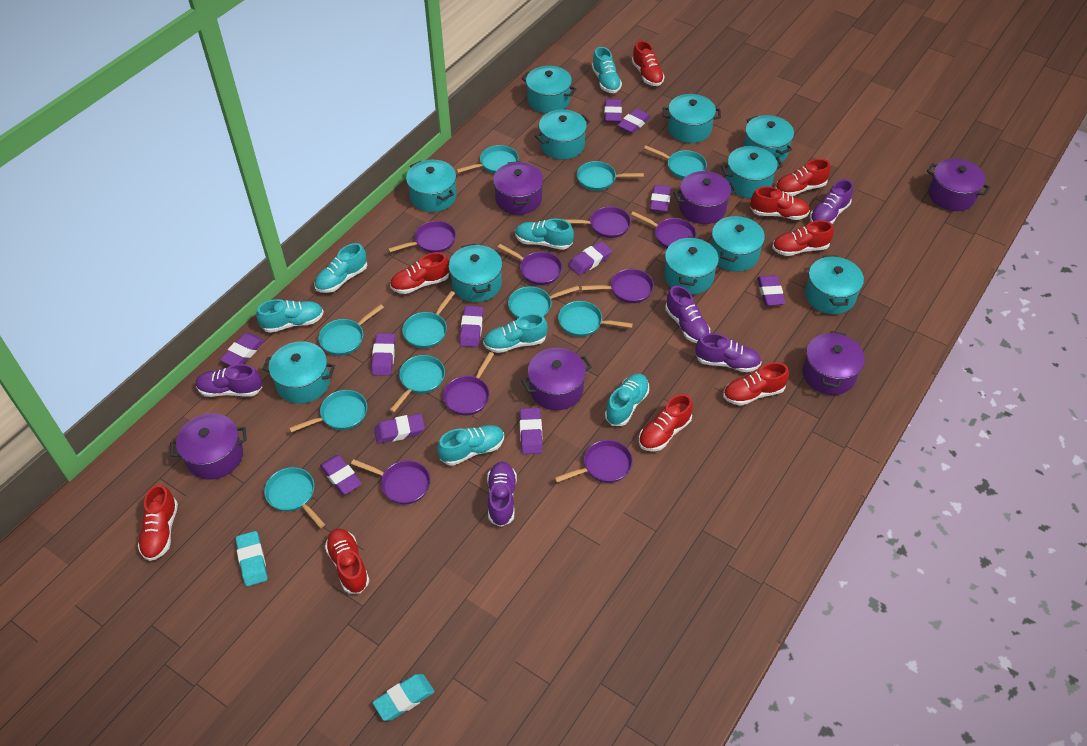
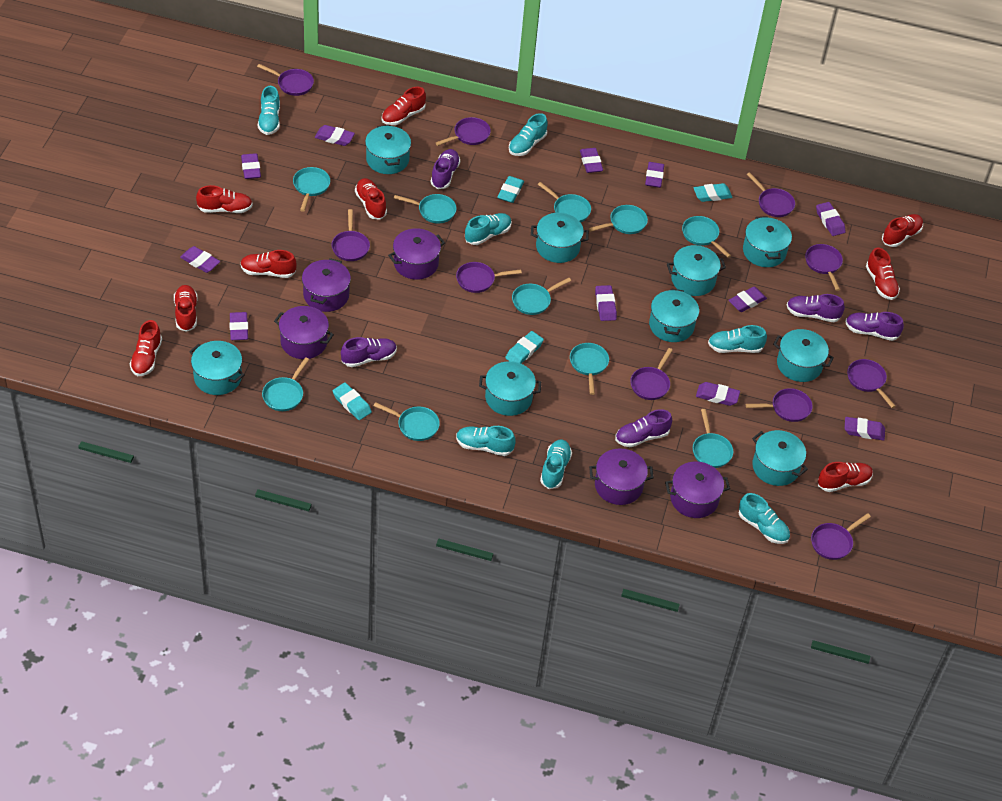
purple pan: [351,459,430,504] [388,221,456,253] [443,352,494,415] [498,244,562,285] [554,440,633,483] [562,207,631,238] [581,269,654,303] [631,211,697,248] = 8 -> [257,64,314,96] [331,209,370,261] [435,117,491,146] [456,262,522,293] [630,348,673,400] [746,388,813,422] [747,172,795,217] [805,244,843,291] [811,513,871,560] [847,359,896,408] = 10
purple pot: [170,413,247,480] [493,161,543,215] [521,348,592,410] [674,171,737,224] [802,331,865,395] [927,158,990,211] = 6 -> [274,306,334,359] [302,258,351,312] [388,228,445,280] [589,448,654,505] [665,462,730,518] = 5
turquoise eraser: [236,531,267,586] [372,674,435,721] = 2 -> [333,383,372,420] [497,176,524,203] [505,331,544,363] [693,183,732,202] = 4
turquoise pot: [263,341,335,404] [406,160,457,212] [449,244,502,302] [521,66,576,113] [535,109,590,160] [663,94,721,143] [664,236,719,295] [711,216,765,272] [721,146,783,198] [743,115,794,164] [805,255,864,314] = 11 -> [189,341,245,395] [365,125,411,174] [479,361,541,416] [531,213,589,263] [649,288,699,342] [667,245,726,296] [743,216,792,267] [752,430,808,486] [773,329,834,382] = 9

